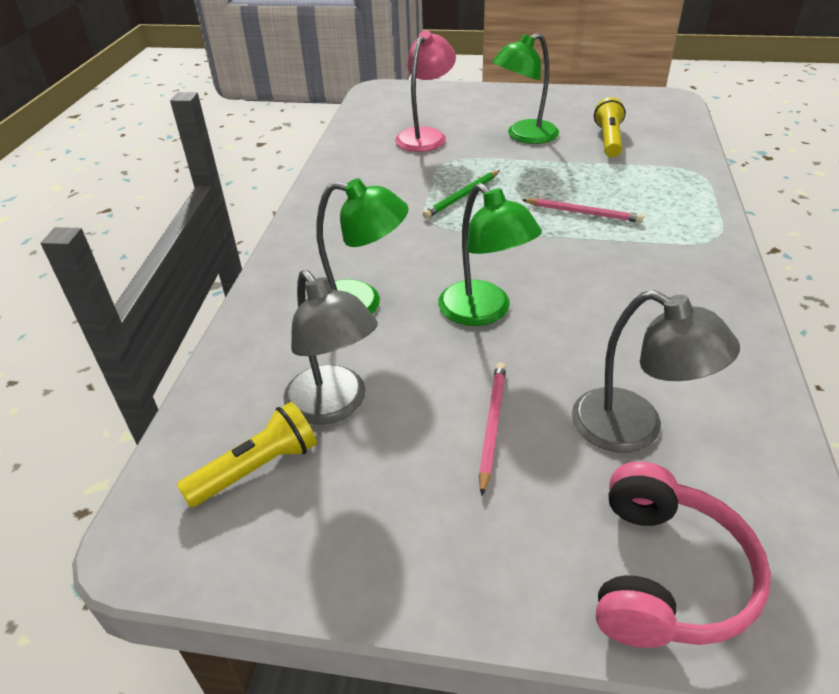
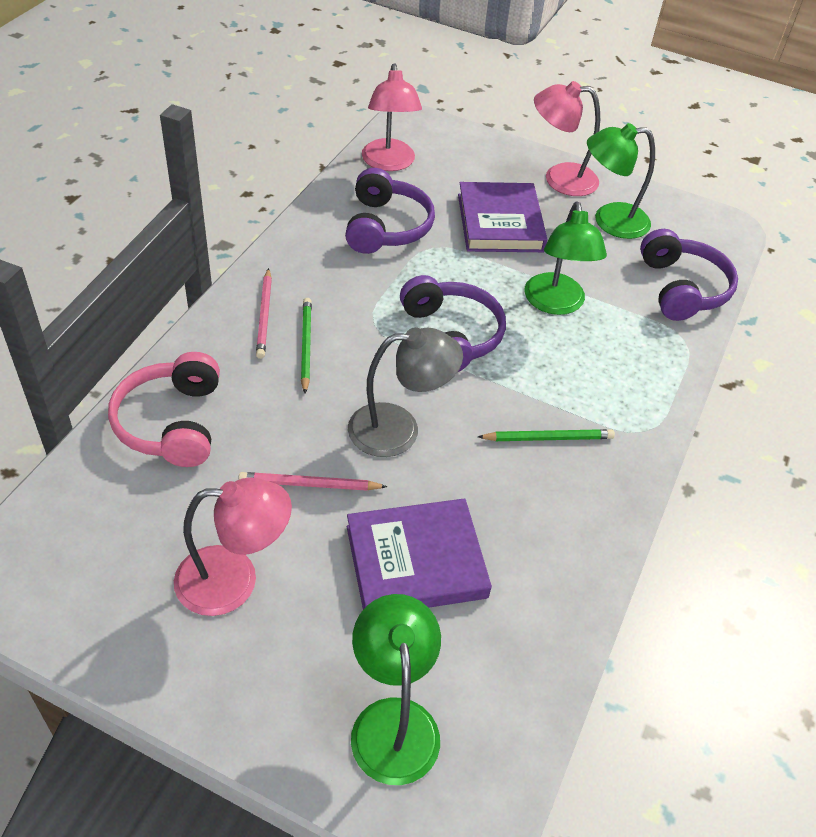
green pencil: [423,170,500,218] = 1 -> [301,298,312,393] [478,429,615,441] = 2
grey lamp: [283,270,378,425] [572,290,740,452] = 2 -> [348,327,463,457] = 1
pink lamp: [395,30,456,152] = 1 -> [174,478,292,616] [362,63,422,171] [534,81,600,196] = 3
purple book: none = 0 -> [347,498,492,610] [458,182,548,252] = 2
purple headphones: none = 0 -> [345,168,435,254] [400,275,506,372] [640,229,738,321] = 3
yellow flashlight: [177,402,317,508] [594,97,626,157] = 2 -> none = 0

